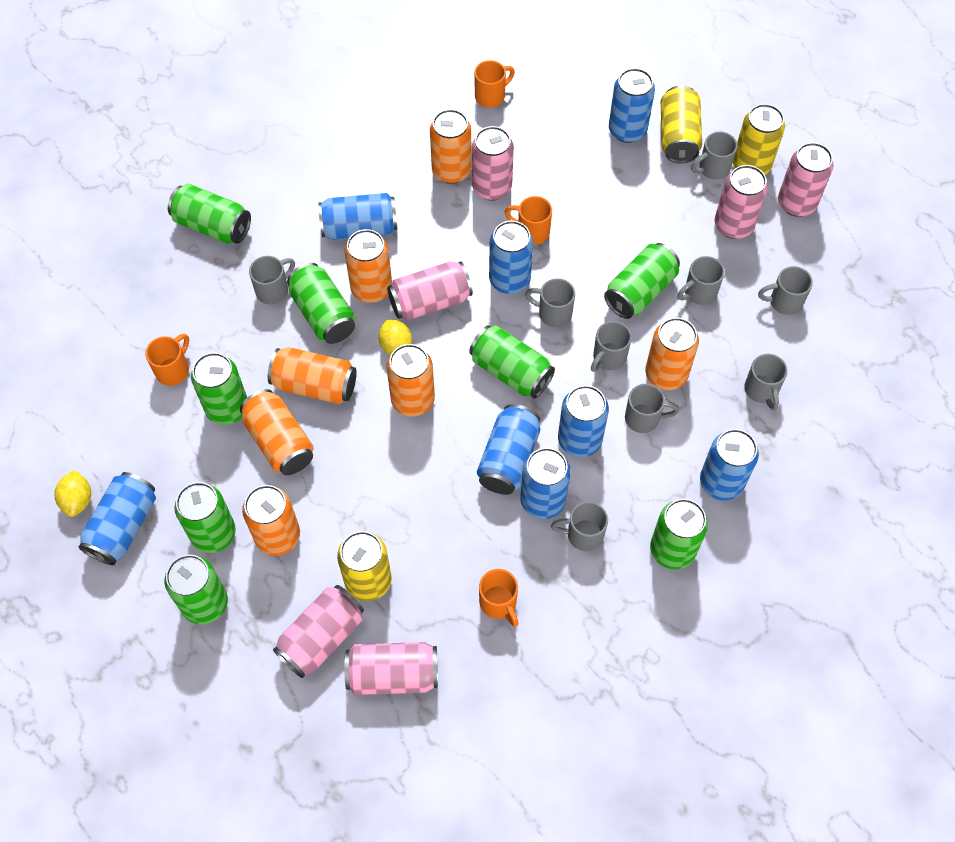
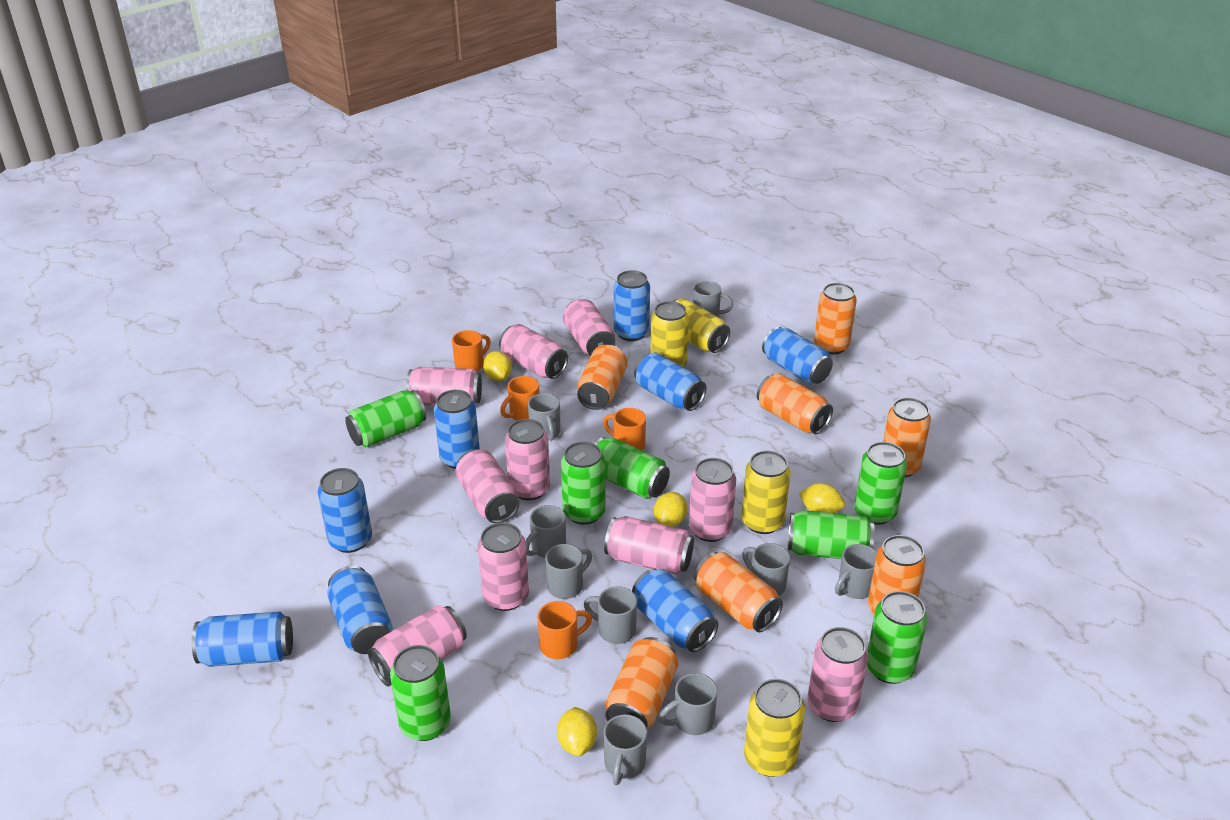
green can: [165,555,228,625] [168,184,251,244] [174,482,236,553] [191,352,247,425] [287,263,356,344] [469,325,555,399] [604,243,680,319] [650,499,708,569] = 8 -> [345,390,426,448] [390,645,451,741] [561,442,606,525] [594,437,670,499] [788,510,875,559] [854,442,907,525] [867,591,927,684] = 7
pink can: [273,585,364,678] [344,642,438,695] [387,261,473,321] [472,126,514,201] [714,165,768,239] [778,143,834,217] = 6 -> [368,605,467,687] [406,367,482,406] [455,449,519,523] [478,523,529,611] [499,324,568,379] [505,419,550,500] [563,299,615,356] [604,516,694,575] [689,458,736,542] [807,627,868,722] = 10
yellow can: [337,531,392,601] [661,85,702,163] [733,104,785,175] = 3 -> [650,301,689,367] [673,298,730,353] [741,451,791,534] [744,679,805,777] = 4
yellow lemon: [55,470,91,517] [379,319,412,355] = 2 -> [483,351,512,381] [557,707,597,756] [654,492,687,527] [799,483,845,513] = 4

